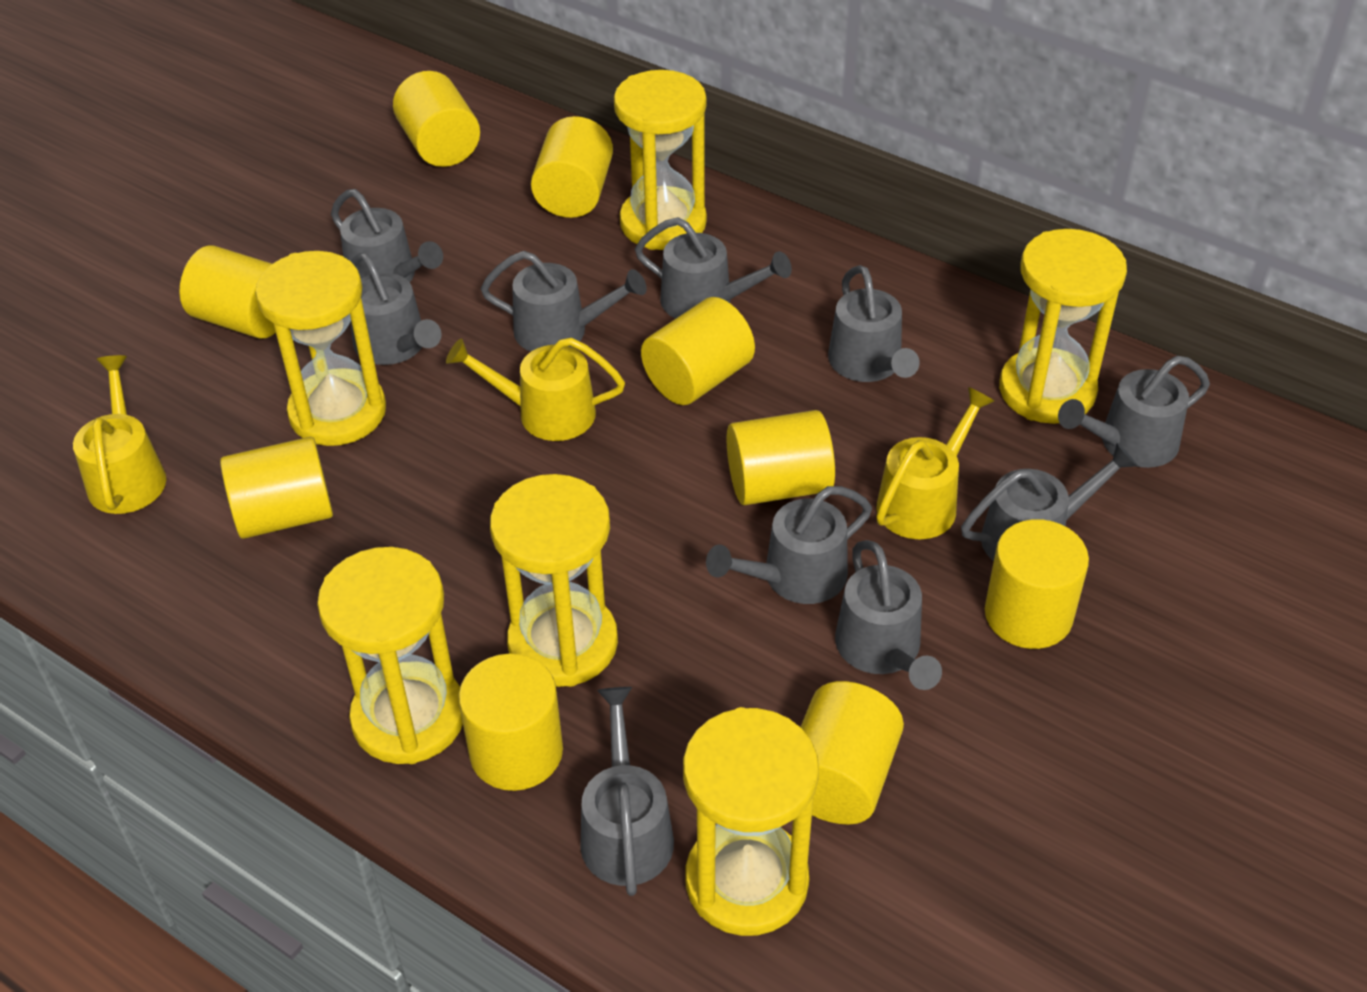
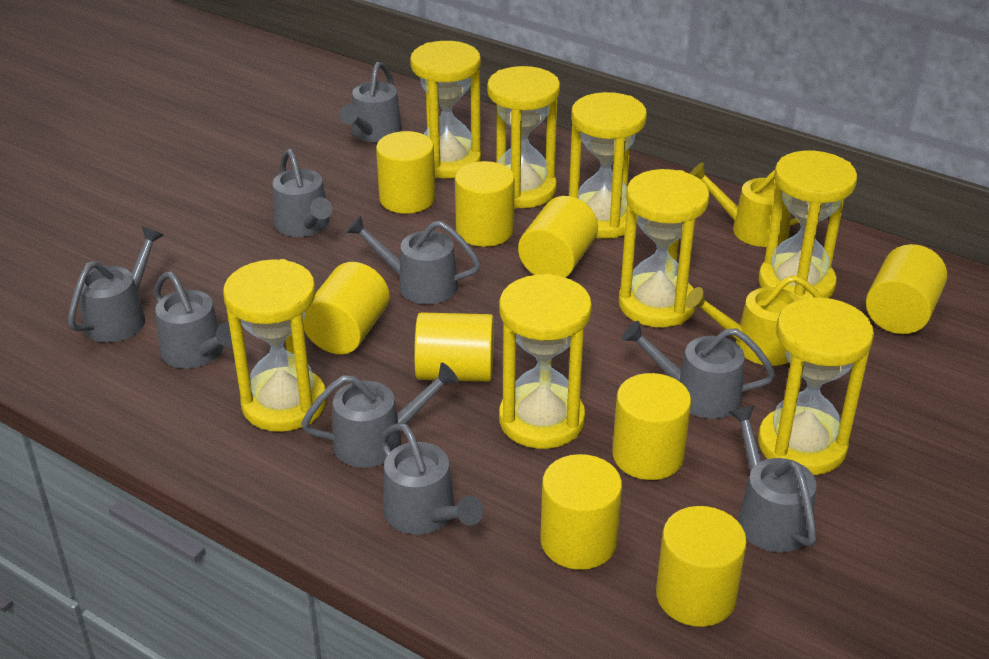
grey watering can: [331,189,443,282] [350,253,442,365] [481,251,647,352] [580,687,674,896] [635,217,792,319] [706,486,872,604] [828,265,920,382] [835,540,942,690] [961,443,1138,561] [1058,356,1210,468] = 10 -> [68,227,164,343] [154,271,233,369] [273,149,332,237] [301,363,459,468] [340,62,402,142] [346,215,481,304] [380,423,483,535] [622,321,775,419] [728,405,817,552] = 9
yellow hourglass: [255,251,386,446] [317,547,463,764] [490,474,618,687] [614,70,707,250] [683,707,819,936] [999,229,1127,424] = 6 -> [223,259,327,432] [410,41,481,178] [487,66,560,208] [499,274,592,449] [569,92,647,239] [619,169,709,327] [758,151,857,300] [758,297,874,475] = 8
yellow watering can: [73,355,166,514] [446,338,625,441] [876,387,994,539] = 3 -> [685,275,823,366] [690,163,799,247] = 2

